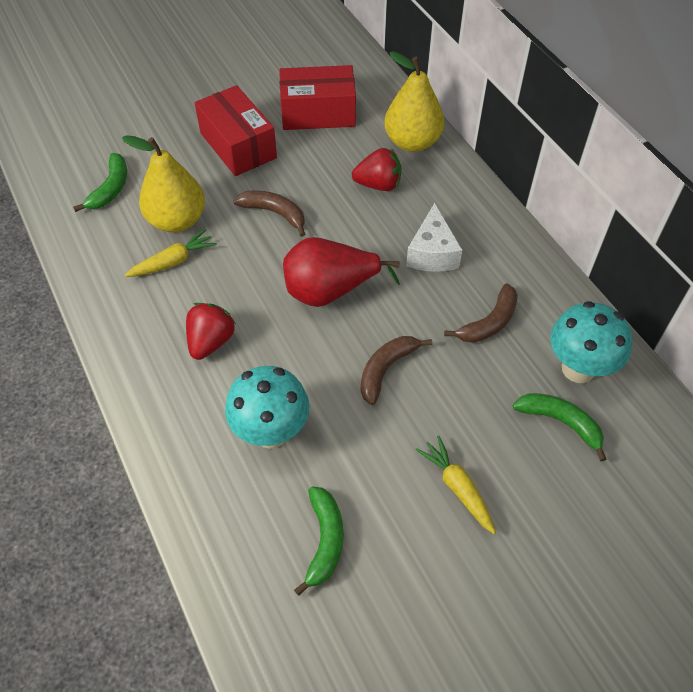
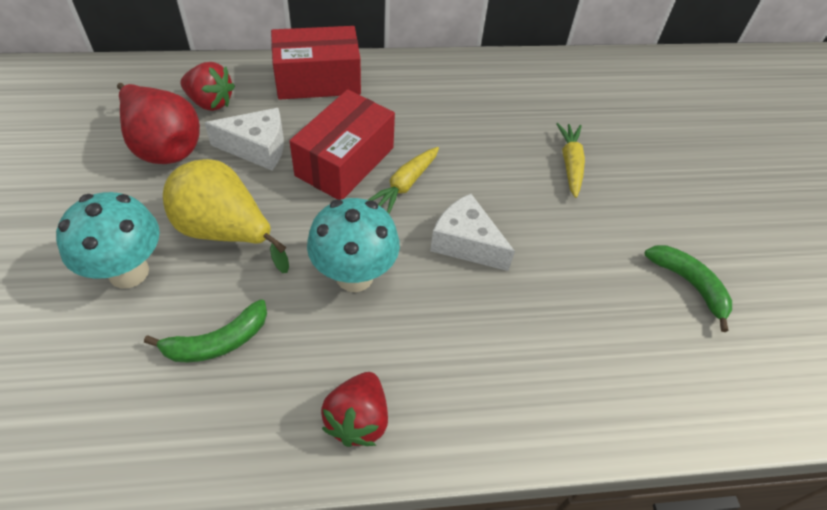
brown banana: [233,190,305,237] [361,336,432,405] [444,283,518,343] = 3 -> none = 0
green banana: [73,153,127,212] [294,486,343,596] [513,393,606,461] = 3 -> [144,299,267,362] [645,245,732,332] = 2
white cheese: [406,203,462,272] = 1 -> [204,108,284,170] [430,194,515,271] = 2
yellow pear: [122,135,205,232] [384,51,444,152] = 2 -> [163,159,289,273] = 1

